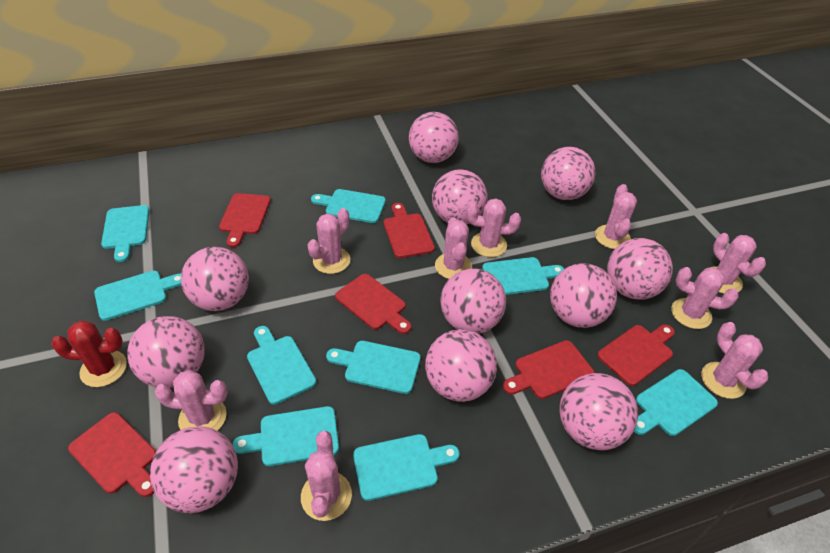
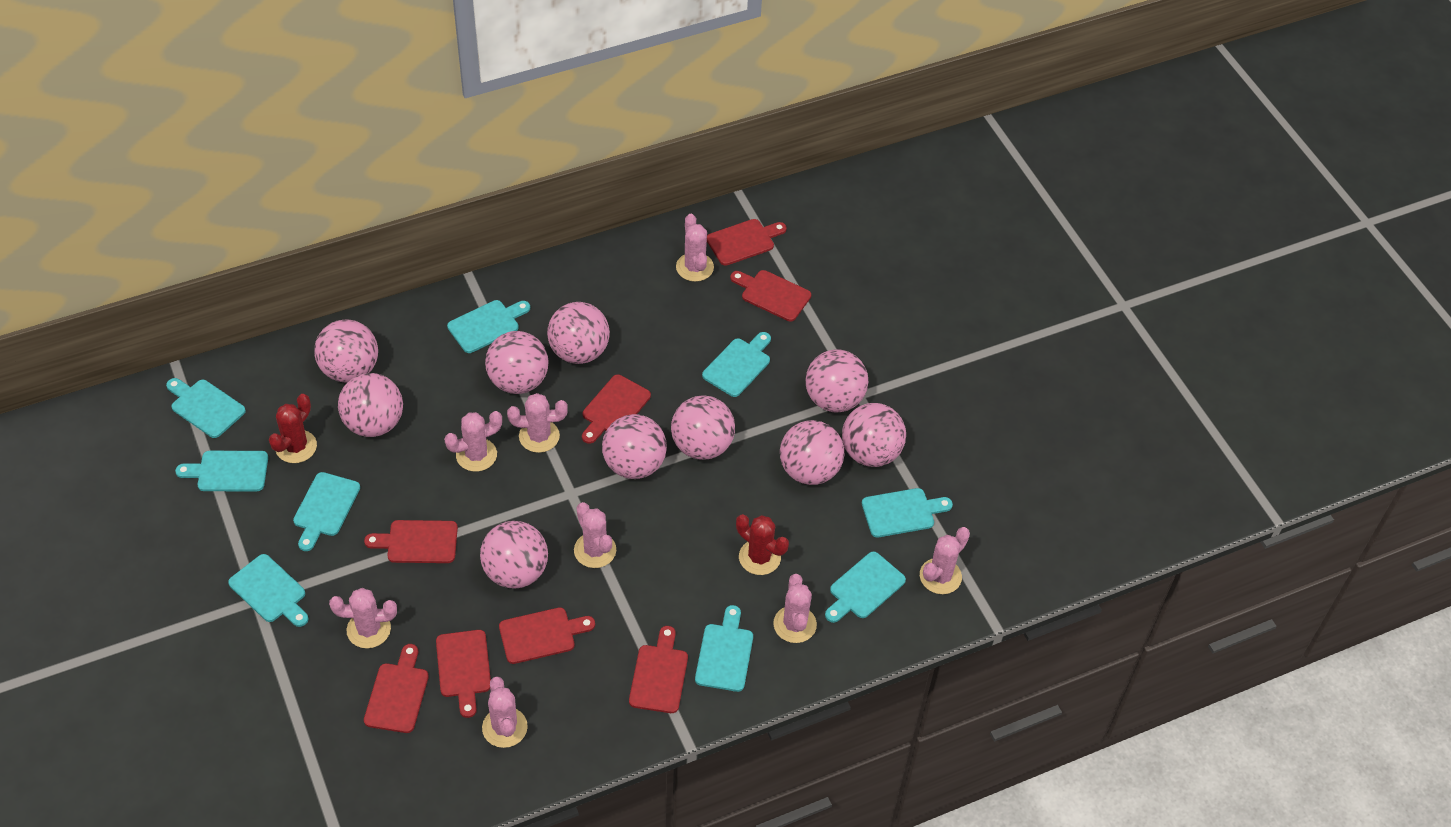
pink ball: [127,316,205,387] [150,426,238,513] [181,247,249,311] [409,112,459,163] [425,329,497,402] [432,169,488,225] [440,268,506,333] [541,147,595,200] [550,263,617,328] [560,373,638,450] [607,238,673,300] = 11 -> [314,320,378,382] [338,373,403,437] [480,521,548,589] [485,331,549,394] [547,302,610,364] [602,414,667,479] [671,395,735,460] [780,420,844,485] [806,349,868,412] [842,403,906,467] = 10
pink cactus: [155,370,228,431] [301,431,352,521] [307,208,350,274] [435,217,472,279] [467,199,521,257] [595,184,637,249] [671,267,739,329] [702,322,768,399] [710,233,766,294] = 9 -> [329,588,397,648] [444,411,502,472] [482,676,528,748] [507,393,568,453] [574,502,616,568] [676,214,714,282] [773,574,817,643] [920,527,970,594] = 8
red cactus: [51,320,127,387] = 1 -> [269,394,317,463] [736,514,789,575] = 2
red cutting board: [68,412,156,497] [219,193,271,247] [335,274,411,334] [384,203,435,258] [503,340,594,399] [597,324,675,386] = 6 -> [364,520,458,563] [364,644,429,733] [436,630,491,718] [499,607,595,664] [582,375,651,444] [629,626,688,713] [707,219,787,266] [730,270,811,321] = 8

